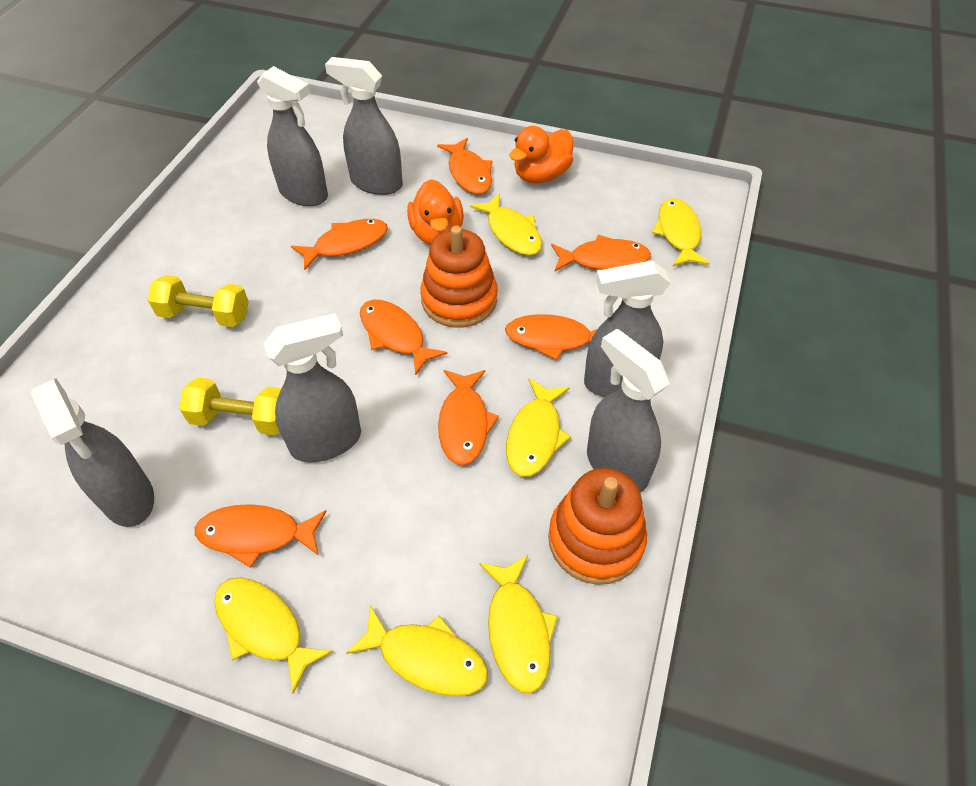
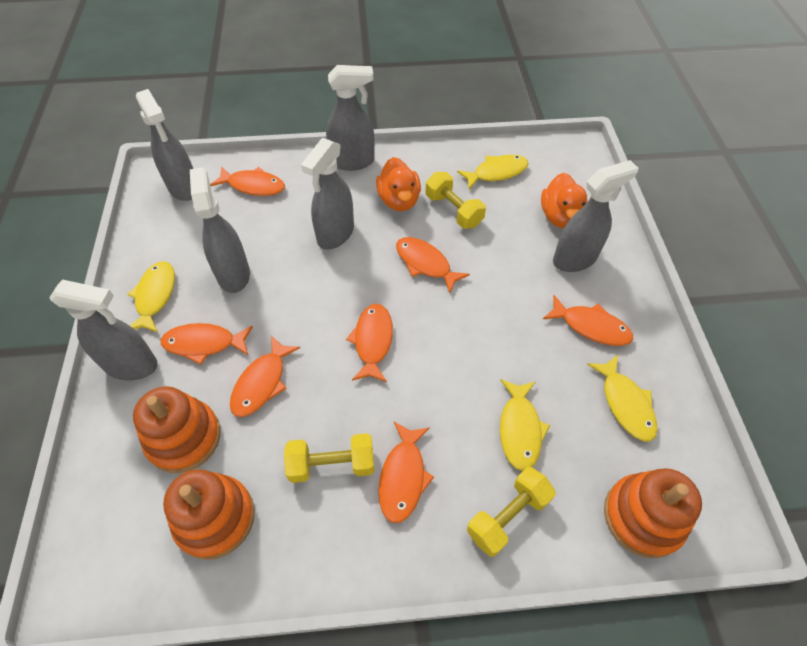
orange stacking toy: [420,226,498,328] [548,468,647,585] = 2 -> [133,386,221,473] [163,469,255,560] [604,468,702,558] = 3
yellow dumbbell: [148,275,249,327] [179,377,281,435] = 2 -> [284,433,374,483] [425,172,486,229] [467,467,556,557] = 3
yellow fish: [214,578,333,694] [346,605,488,696] [470,193,542,255] [479,555,558,694] [506,378,571,477] [652,198,710,266] = 6 -> [128,261,175,333] [457,155,529,189] [500,379,550,471] [587,355,658,441] = 4

